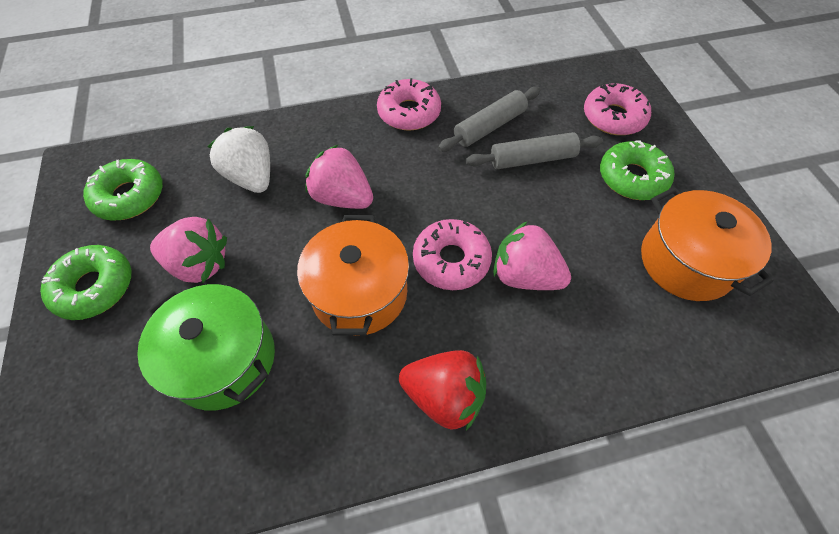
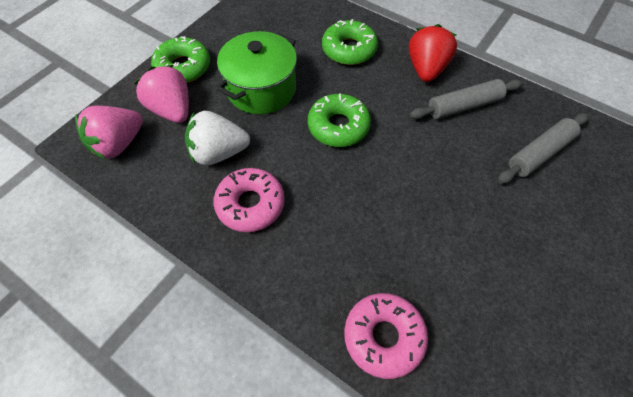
orange pot: [297,215,409,336] [641,187,773,301] = 2 -> none = 0
pink donut: [377,78,441,131] [413,219,492,290] [584,83,651,135] = 3 -> [214,168,285,232] [344,293,428,379] = 2
pink strawberry: [150,217,227,283] [306,145,373,209] [493,221,571,290] = 3 -> [75,106,143,160] [134,65,189,123] = 2

